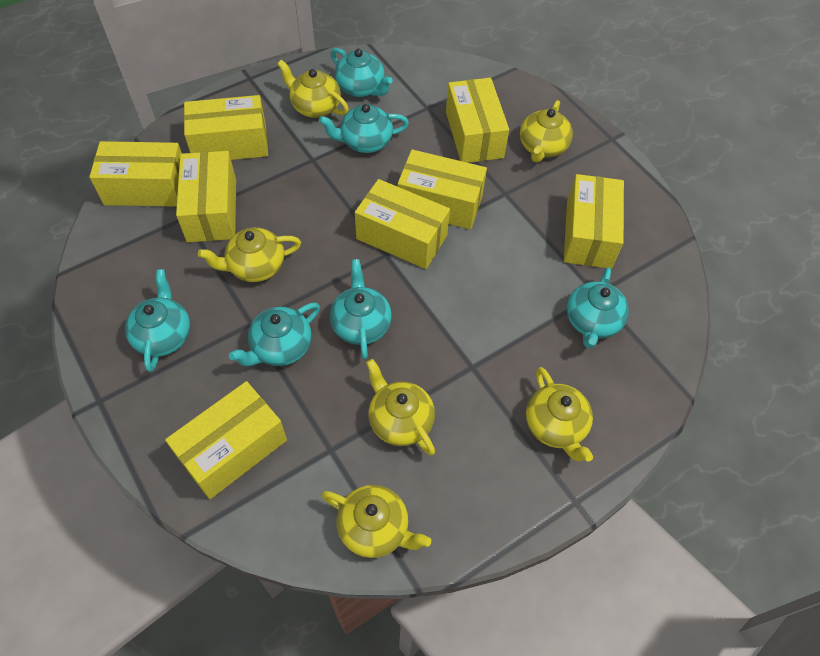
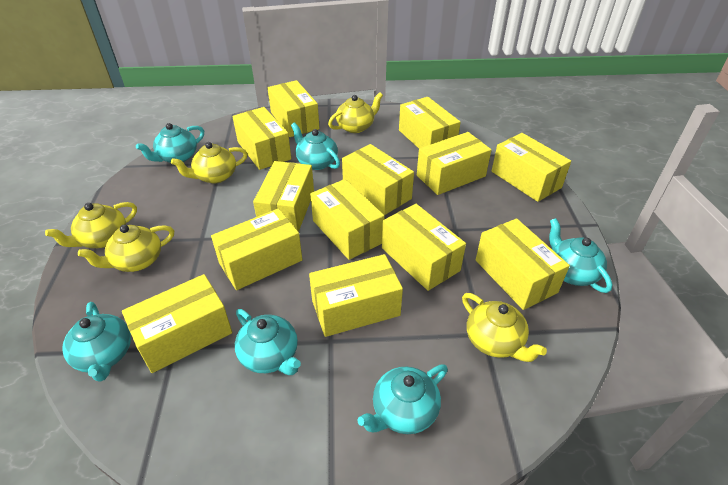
yellow box: [89,141,182,207] [165,381,287,499] [176,151,236,242] [184,95,268,160] [355,179,450,269] [398,149,487,229] [446,78,509,163] [564,174,624,269] = 8 -> [122,274,232,373] [211,208,302,290] [232,107,291,170] [253,161,314,232] [267,80,320,137] [309,254,403,337] [310,179,384,260] [342,144,414,215] [382,204,466,291] [399,97,461,148] [417,132,491,195] [476,218,570,310] [492,133,571,202] = 13
yellow teapot: [198,227,301,282] [277,59,349,118] [321,485,431,558] [366,359,435,455] [520,100,573,163] [526,367,593,462] = 6 -> [45,202,137,248] [78,225,174,272] [171,142,248,184] [328,92,383,133] [462,293,547,362] = 5

